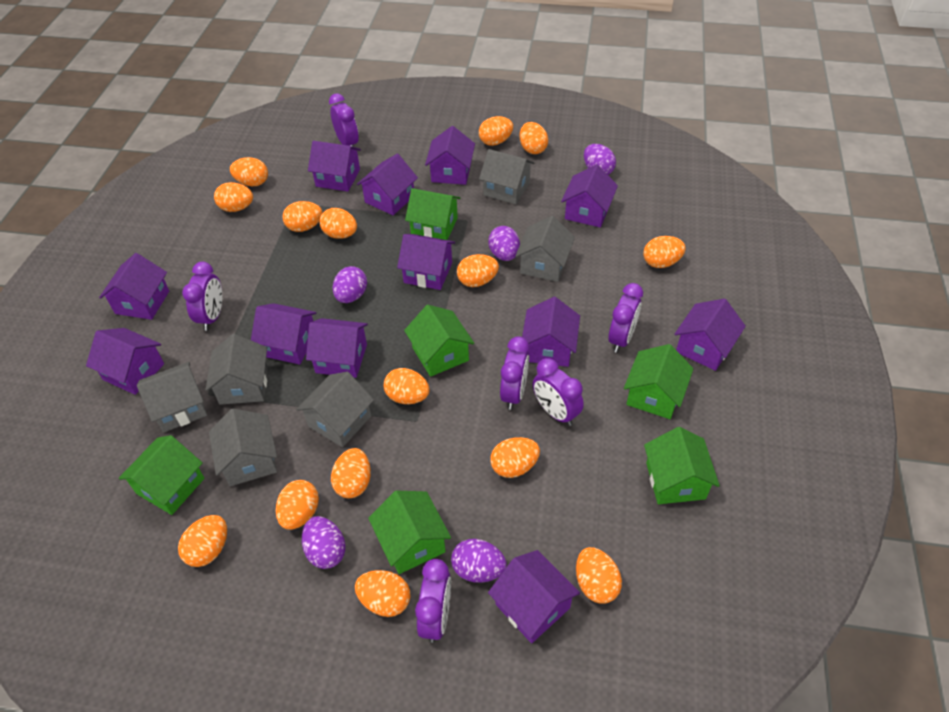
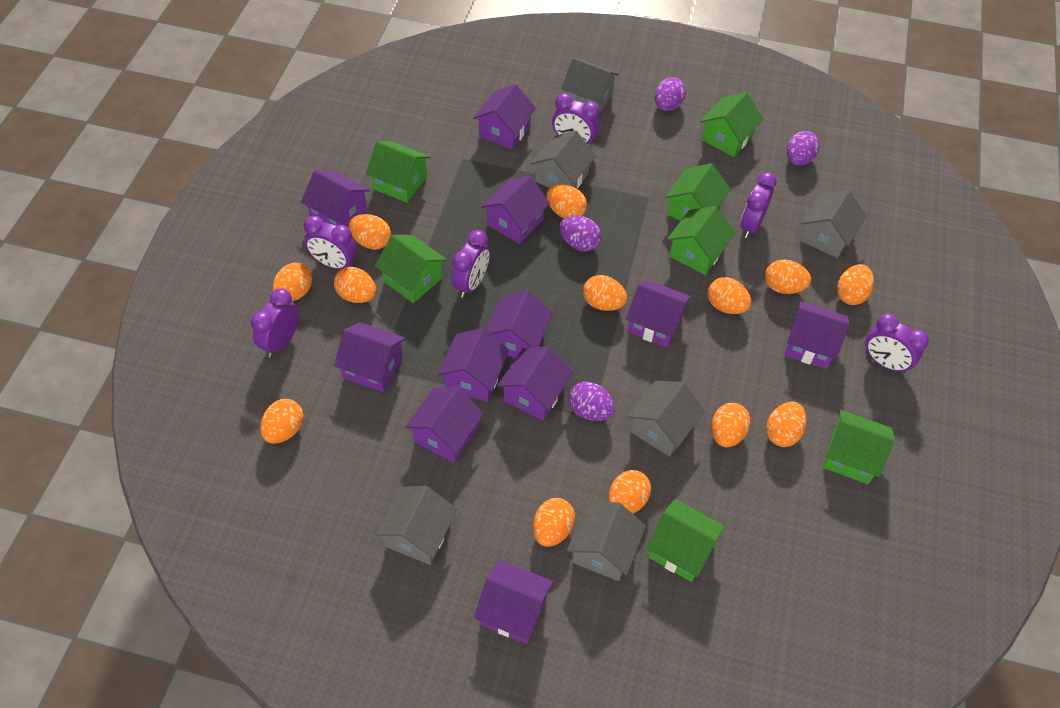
green house: [119,435,204,515] [368,491,451,574] [404,305,474,377] [405,188,460,240] [624,344,694,419] [644,427,720,504] = 6 -> [366,141,430,203] [375,235,447,303] [646,499,725,582] [665,163,731,221] [667,206,735,275] [700,92,763,157] [823,410,895,484] = 7
orange egg: [178,515,227,567] [214,182,253,212] [230,157,268,186] [276,480,319,530] [282,201,322,232] [319,208,357,239] [331,448,371,498] [355,570,411,617] [384,368,430,404] [457,254,499,287] [479,116,513,146] [490,437,540,478] [520,122,548,154] [576,547,622,604] [643,236,686,268] = 15 -> [260,399,304,444] [273,263,313,301] [334,267,376,303] [349,214,391,250] [533,498,575,547] [547,185,587,219] [583,275,627,311] [608,470,651,514] [708,277,751,314] [711,403,750,447] [765,260,811,294] [766,402,806,447] [837,264,874,305] = 13
purple egg: [302,516,346,569] [333,266,367,303] [451,539,507,583] [488,226,520,261] [584,144,616,175] = 5 -> [560,216,601,251] [568,382,615,421] [655,77,686,111] [787,131,820,166] = 4
purple house: [86,328,164,395] [99,253,169,320] [251,303,317,365] [306,318,368,378] [308,141,361,192] [357,154,418,215] [397,234,455,290] [425,126,475,185] [488,550,580,643] [522,297,580,367] [561,164,618,227] [674,299,746,371] = 12 -> [301,170,370,228] [334,322,406,392] [405,387,484,463] [438,328,509,402] [473,84,536,150] [474,560,553,644] [481,176,550,244] [486,290,553,358] [497,346,573,421] [626,280,691,348] [785,301,850,369] = 11

